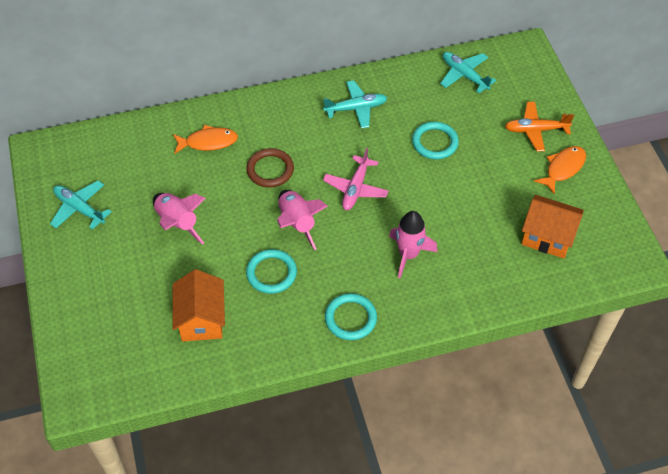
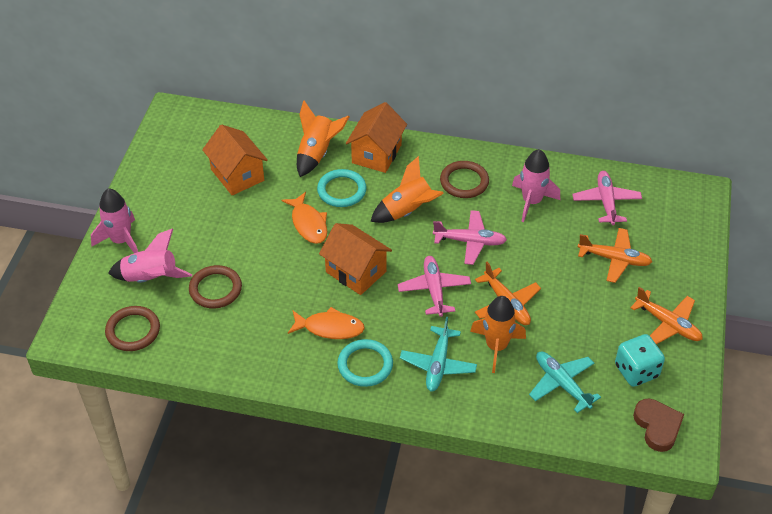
brown heart: none = 0 -> [633,399,684,452] = 1
brown ring: [247,148,294,187] = 1 -> [105,306,160,351] [189,265,242,308] [440,161,489,198] = 3
orange house: [173,269,225,341] [521,195,584,258] = 2 -> [202,124,268,196] [319,223,392,295] [346,102,407,173] = 3
orange plane: [505,102,574,151] = 1 -> [475,262,541,325] [578,228,652,283] [630,287,703,344] = 3
orange rocket: none = 0 -> [297,101,349,177] [370,156,444,223] [470,296,526,373] = 3
pink plane: [323,148,389,210] = 1 -> [398,256,471,317] [433,210,507,265] [572,171,642,225] = 3
turquoise dice: none = 0 -> [615,334,665,387] = 1
turquoise plane: [50,180,112,230] [323,80,387,129] [440,52,496,93] = 3 -> [400,317,477,391] [529,351,601,413] = 2
turquoise ring: [246,249,297,294] [325,293,377,340] [412,122,459,159] = 3 -> [317,169,367,207] [337,339,393,387] = 2

